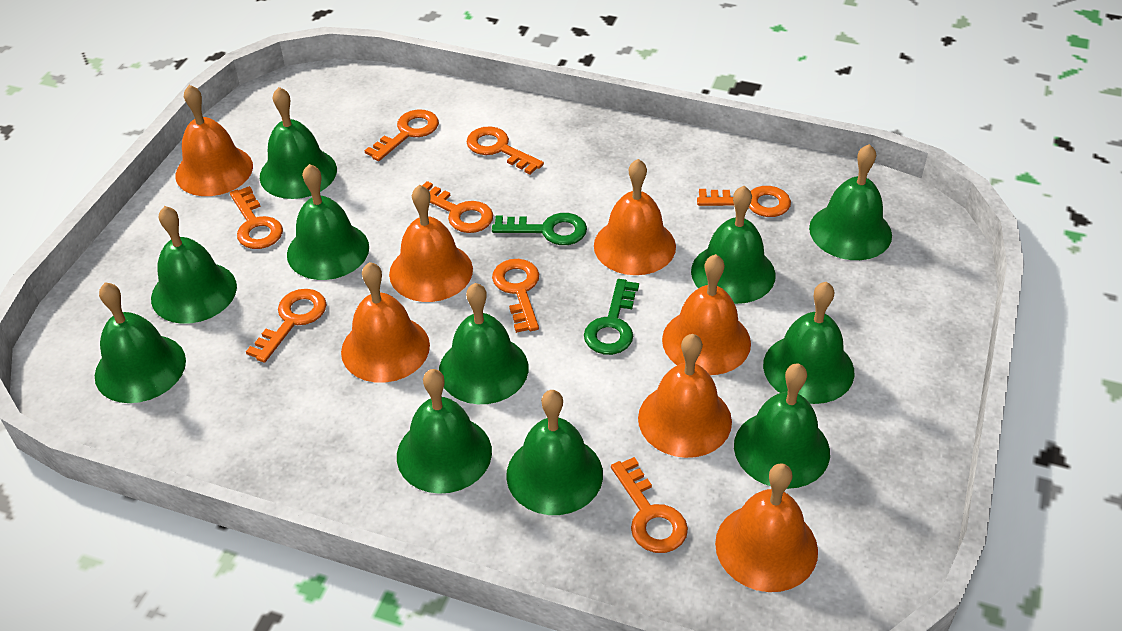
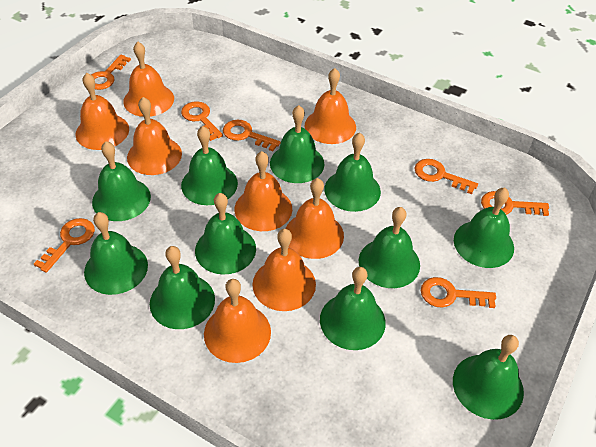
green key: [492,213,587,245] [584,279,639,355] = 2 -> none = 0
orange bell: [176,85,253,196] [341,262,430,383] [389,185,473,302] [594,159,676,275] [638,334,732,458] [662,254,751,375] [715,463,818,592] = 7 -> [76,73,129,150] [123,42,174,117] [127,97,182,175] [204,279,271,363] [235,151,292,231] [252,229,316,311] [286,178,344,259] [305,68,356,144] = 8
orange key: [230,186,283,249] [246,289,327,363] [364,109,439,161] [422,181,493,233] [466,126,544,174] [492,259,539,333] [611,457,688,553] [697,186,791,217] = 8 -> [34,218,95,273] [91,55,131,90] [181,101,223,141] [223,120,281,151] [414,159,478,194] [421,277,496,308] [481,191,549,216] = 7

